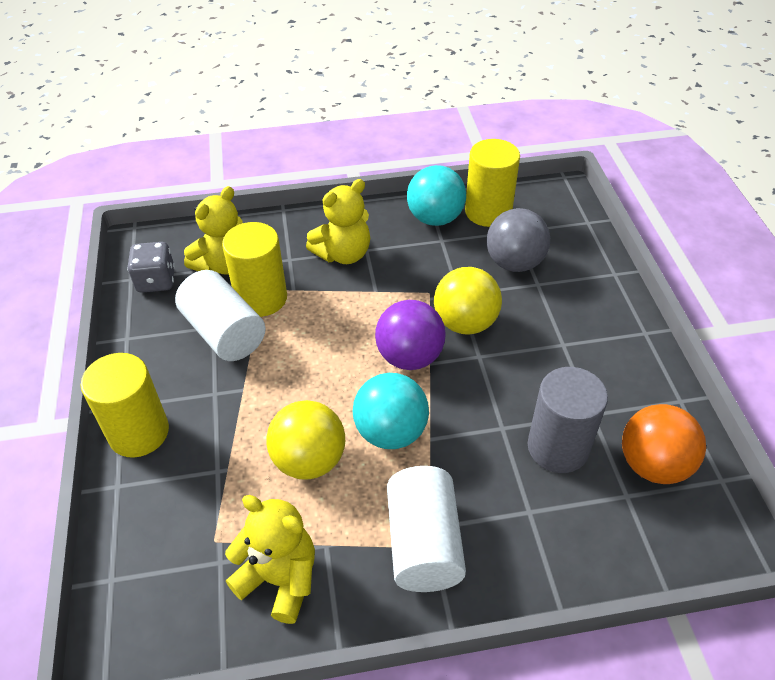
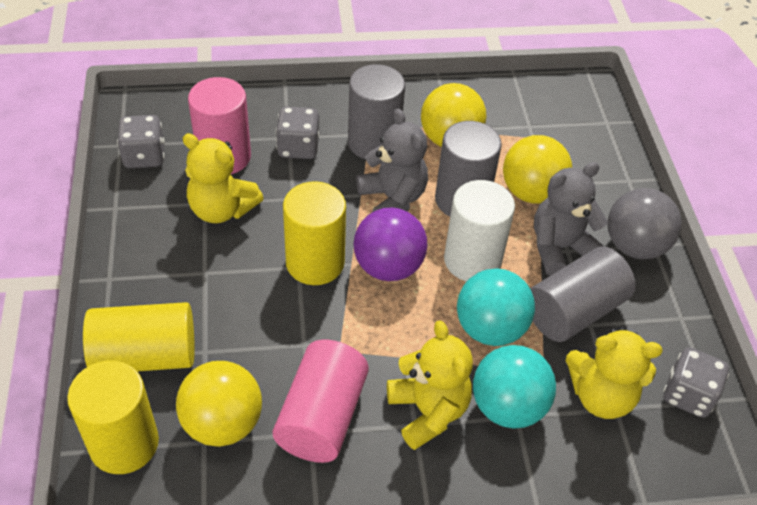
grey cylinder: [528,367,608,473] = 1 -> [348,64,405,160] [435,121,502,217] [530,246,636,342] = 3
grey dice: [127,242,175,293] = 1 -> [117,115,165,168] [276,107,319,159] [663,347,729,418] = 3
grey teddy bear: none = 0 -> [356,109,428,212] [534,162,608,276] = 2
orange ball: [622,404,706,484] = 1 -> none = 0
pink cylinder: none = 0 -> [188,77,251,175] [273,340,369,463] = 2
white cylinder: [175,270,266,361] [387,466,466,592] = 2 -> [444,180,515,281] = 1
yellow ball: [267,400,345,479] [434,267,502,334] = 2 -> [176,361,262,447] [421,83,487,147] [503,135,572,204] = 3

